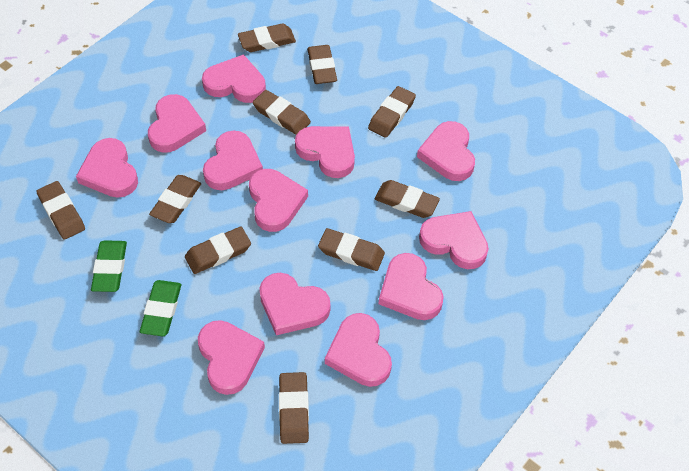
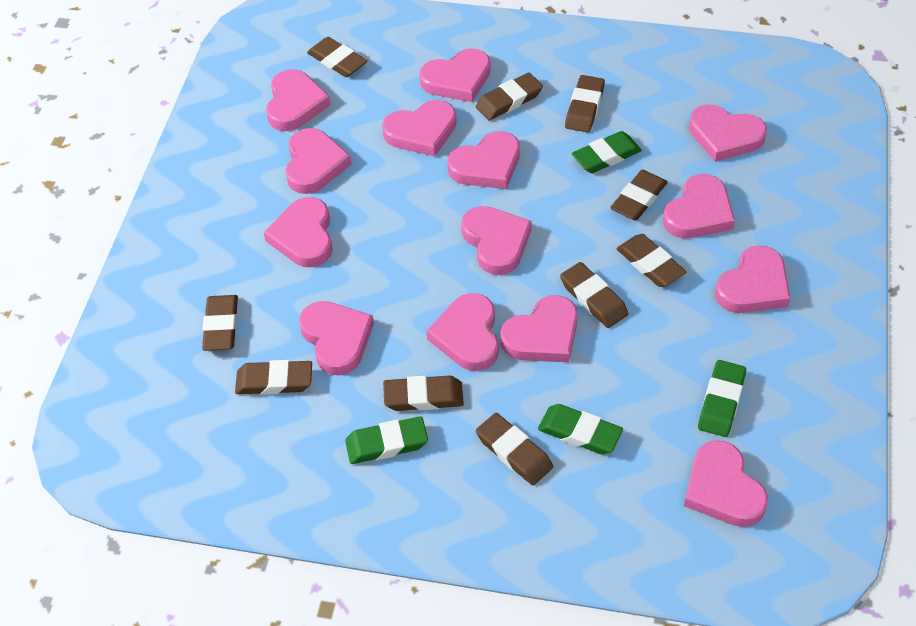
green eraser: [91,240,127,292] [140,280,181,336] = 2 -> [345,416,428,464] [538,404,623,454] [572,131,642,173] [698,360,746,437] = 4
pink heart: [76,138,138,198] [148,94,206,153] [198,320,265,395] [202,54,266,103] [203,131,263,190] [249,169,308,232] [259,273,331,335] [295,126,355,178] [325,313,392,387] [378,253,444,320] [417,121,475,181] [419,211,489,269] = 12 -> [264,197,332,267] [266,69,331,131] [285,128,351,194] [299,301,374,375] [382,100,457,157] [419,48,491,102] [426,293,499,371] [447,131,520,189] [461,206,532,275] [500,295,578,362] [663,174,735,238] [684,440,768,527] [689,104,767,162] [715,245,790,313] = 14

